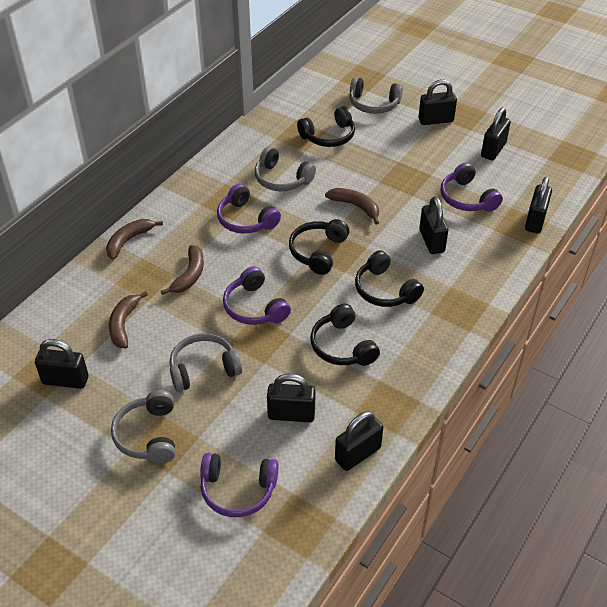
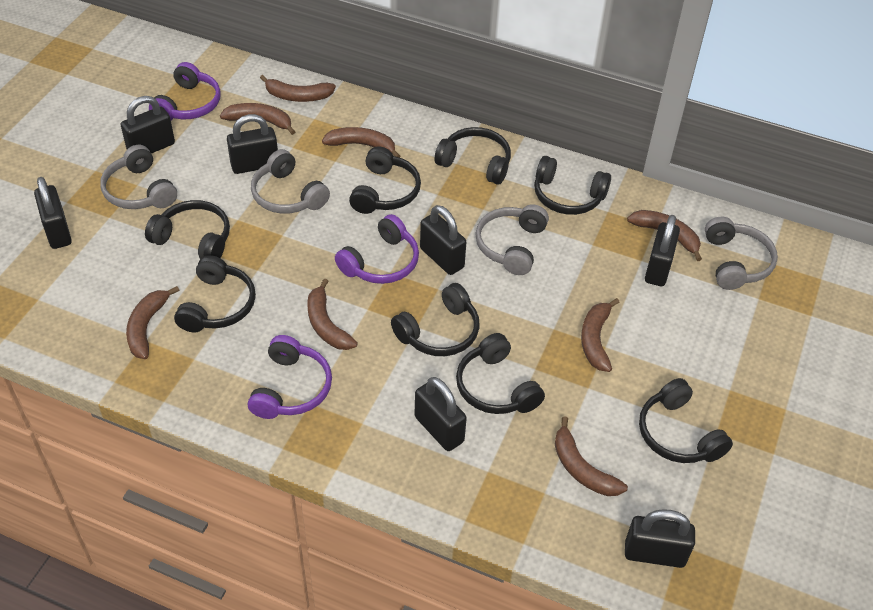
black headphones: [289,219,349,275] [297,106,355,147] [310,303,380,366] [355,250,424,307] = 4 -> [145,200,230,259] [174,255,256,333] [349,146,421,214] [391,283,480,356] [435,127,511,185] [456,333,545,414] [534,156,611,215] [639,378,733,463] = 8
brown banana: [106,219,163,260] [109,291,148,348] [161,245,204,295] [325,188,379,224] = 4 -> [126,286,180,359] [220,103,295,135] [260,75,336,102] [307,278,358,350] [322,127,400,158] [555,416,628,496] [581,298,620,372] [627,210,702,261] = 8
purple headphones: [200,453,278,517] [217,184,281,234] [223,266,291,325] [441,163,503,212] = 4 -> [149,62,221,120] [248,335,332,419] [335,214,419,284] = 3

